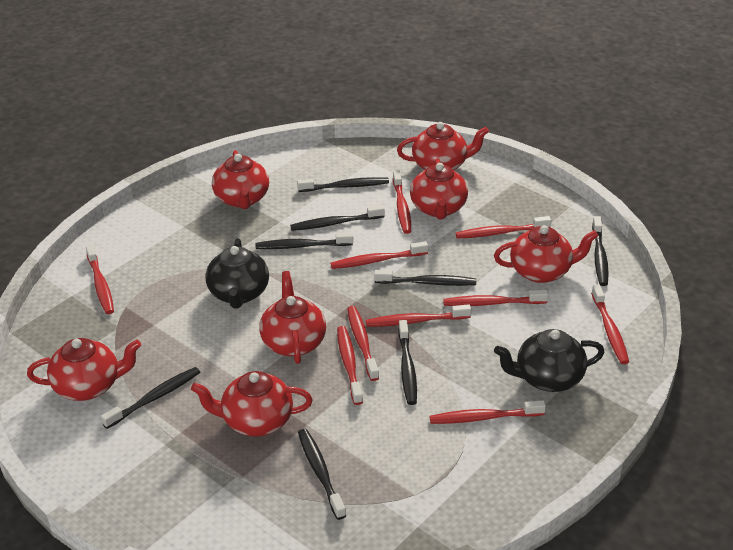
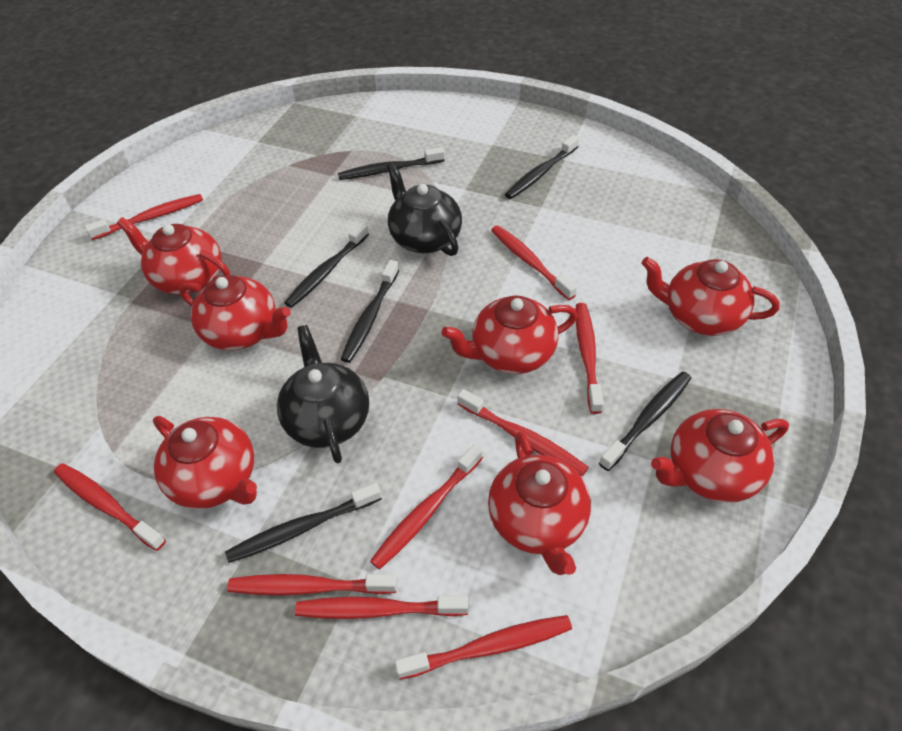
black toothbrush: [101,367,200,429] [255,233,353,249] [290,205,385,231] [297,177,389,192] [298,429,346,520] [374,270,476,286] [398,320,417,405] [592,216,609,286] = 8 -> [225,482,382,563] [284,223,369,308] [338,147,445,180] [341,260,399,363] [505,135,579,199] [599,372,691,471] = 6
red toothbrush: [86,245,114,314] [331,241,428,269] [337,326,363,405] [347,306,379,381] [366,304,471,327] [393,170,411,234] [429,400,546,424] [443,290,548,306] [455,216,551,239] [591,285,629,364] = 10 -> [54,463,166,551] [85,194,203,240] [227,574,397,595] [295,595,469,619] [370,444,483,569] [395,615,572,680] [457,389,588,476] [491,225,577,300] [576,303,604,414] = 9

